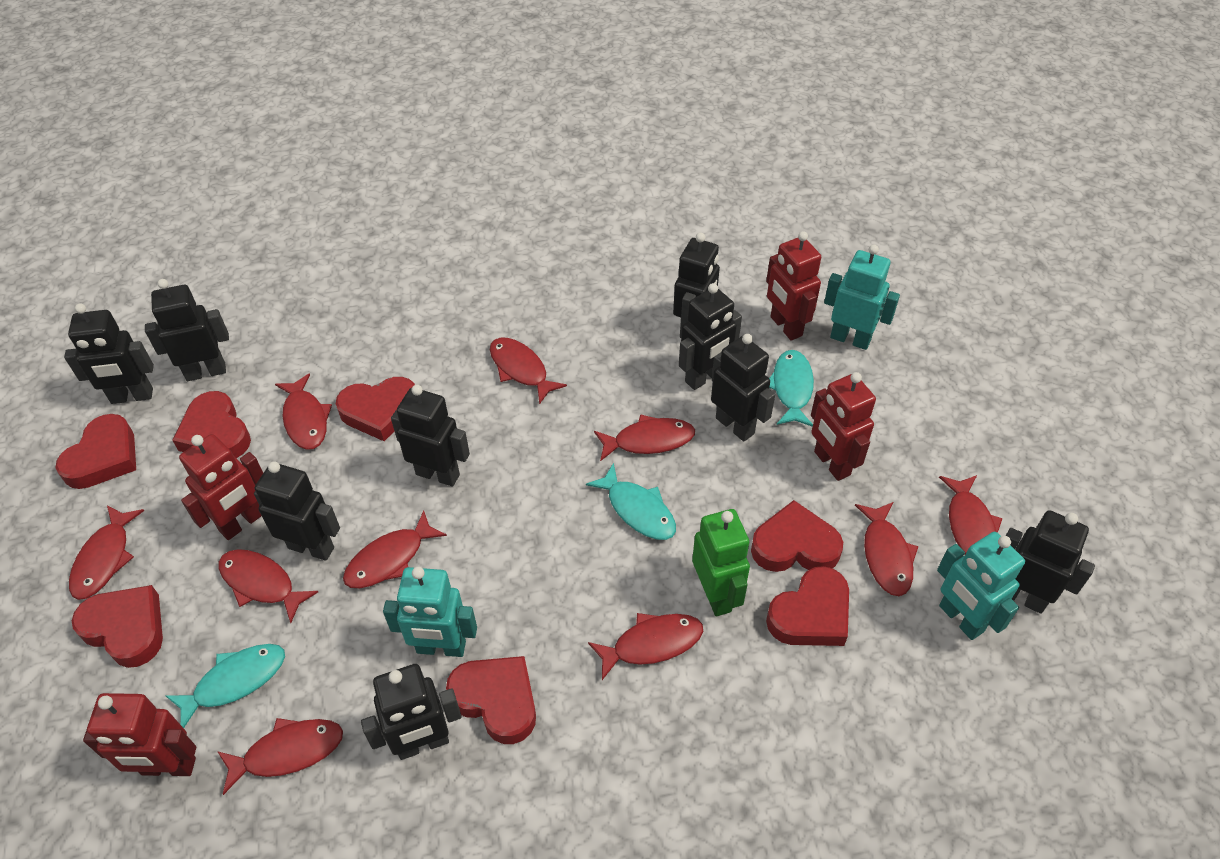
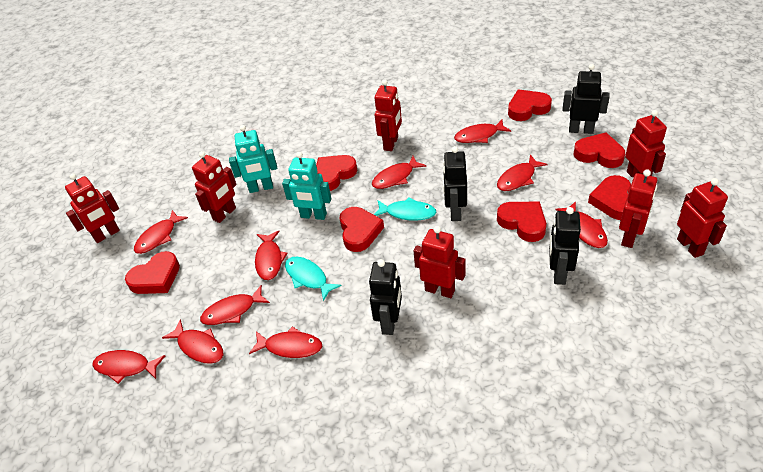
black robot: [64,304,154,404] [145,279,229,381] [254,461,340,561] [361,664,462,760] [391,385,470,487] [673,233,720,338] [679,283,742,390] [711,334,775,442] [1006,510,1095,614] = 9 -> [369,259,402,335] [443,146,467,221] [549,207,581,285] [563,64,610,134] = 4
green robot: [692,509,750,616] = 1 -> none = 0
red robot: [83,693,196,776] [179,434,263,540] [766,231,821,341] [811,372,876,481] = 4 -> [65,173,120,243] [192,151,237,223] [375,80,402,151] [414,226,466,298] [619,169,658,248] [625,110,667,177] [677,178,728,258] = 7
turquoise fish: [166,644,285,728] [586,463,676,540] [769,350,814,427] = 3 -> [285,257,342,301] [374,197,436,221] = 2
turquoise robot: [383,567,477,657] [824,245,900,350] [937,532,1025,640] = 3 -> [229,125,277,193] [282,152,331,220] = 2

